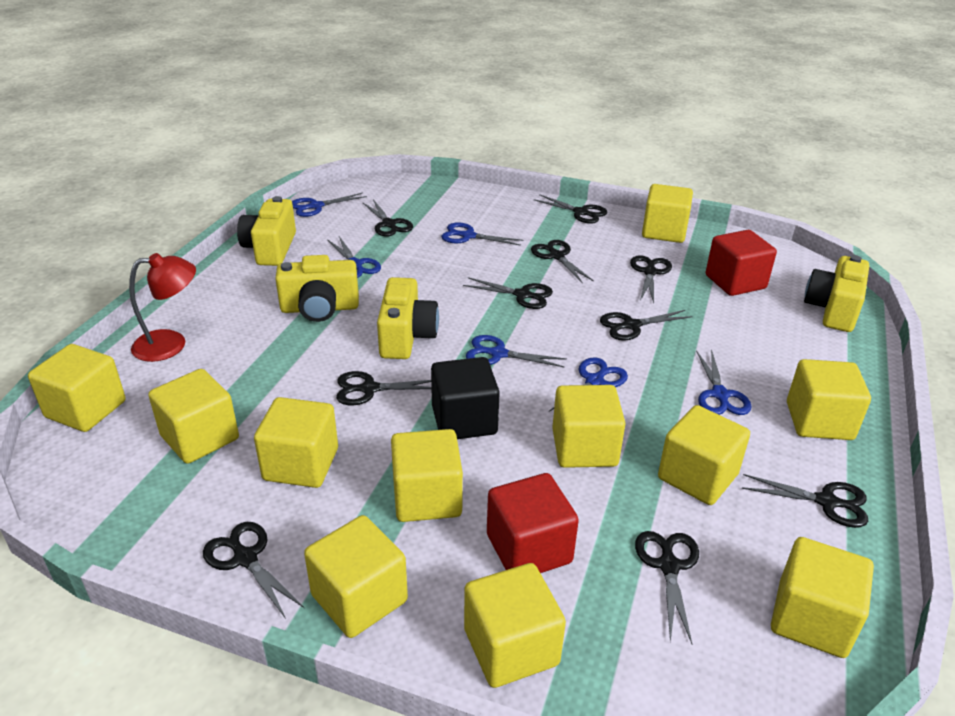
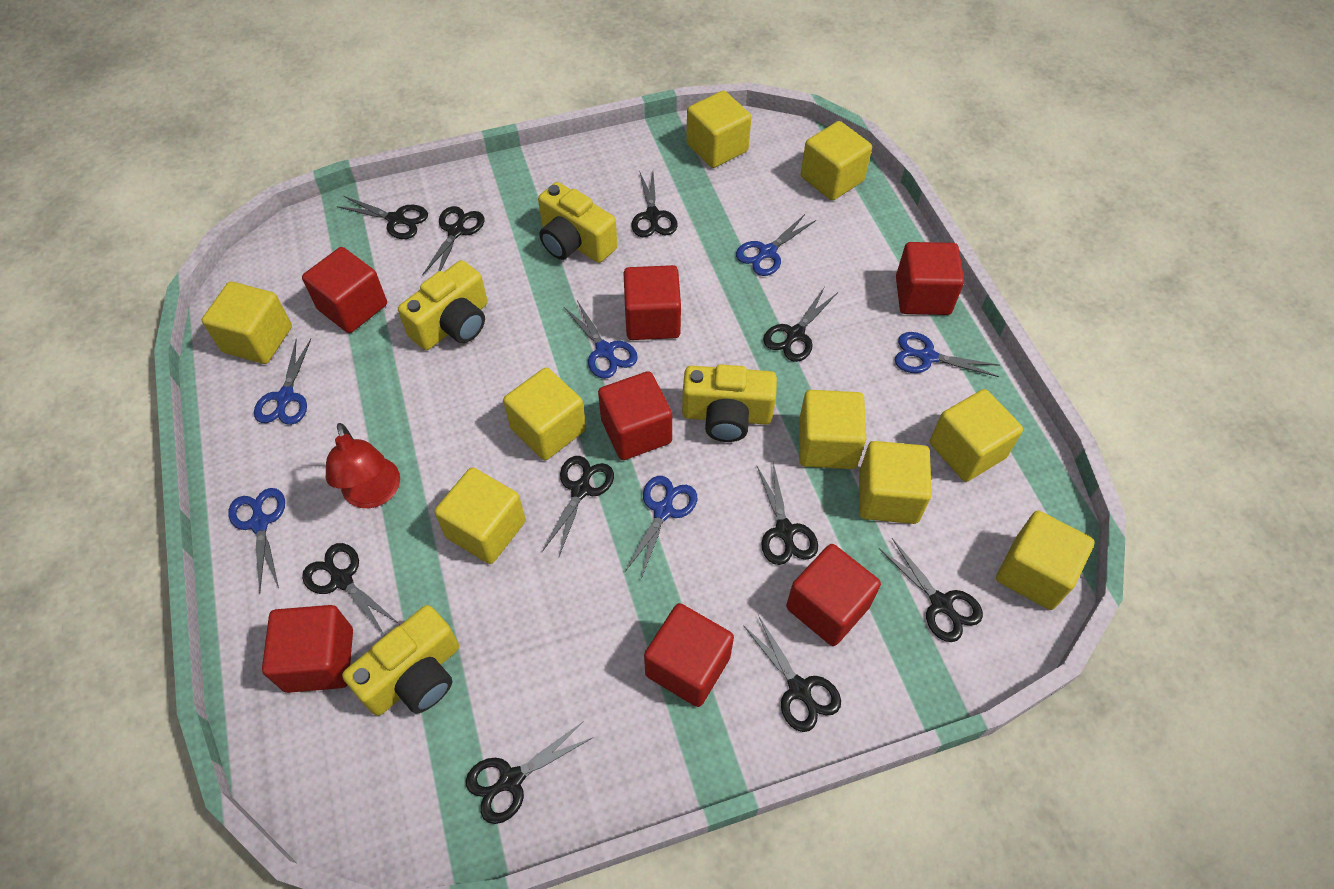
black cube: [431,357,500,439] = 1 -> none = 0
red cube: [487,473,579,573] [706,230,777,296] = 2 -> [262,605,353,693] [302,247,387,333] [598,371,672,460] [624,265,681,340] [644,603,734,707] [786,544,881,646] [896,242,964,315] = 7
yellow cube: [28,344,126,432] [148,369,239,464] [254,397,338,488] [304,515,408,638] [391,429,463,522] [464,563,566,688] [552,385,626,468] [642,184,693,243] [658,405,750,505] [771,537,874,658] [787,359,871,440] = 11 -> [202,281,292,364] [434,467,526,564] [503,367,586,460] [686,91,752,168] [799,390,866,469] [801,121,872,200] [859,441,932,524] [930,389,1023,482] [996,511,1095,610] = 9

